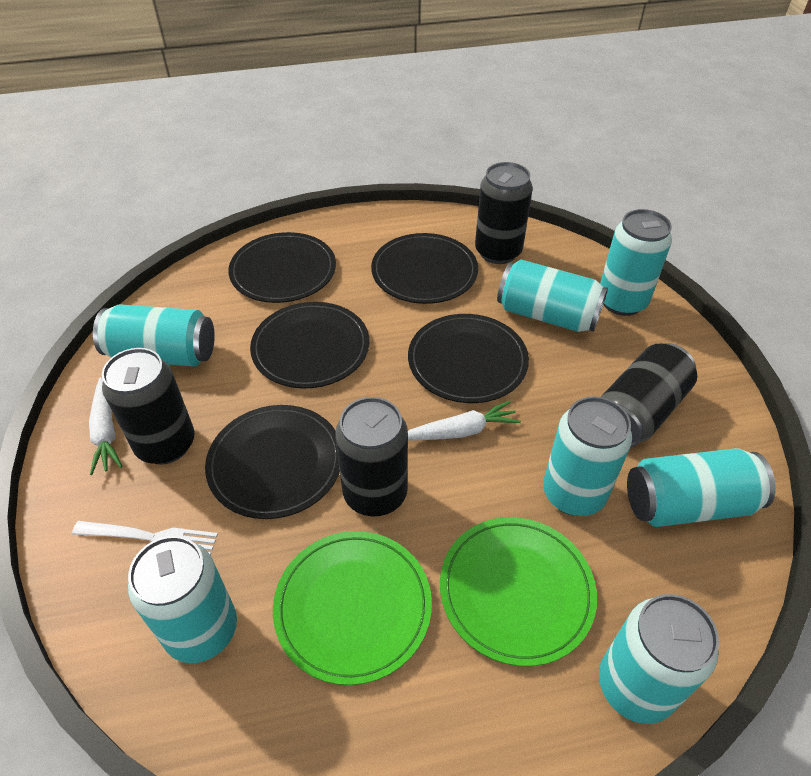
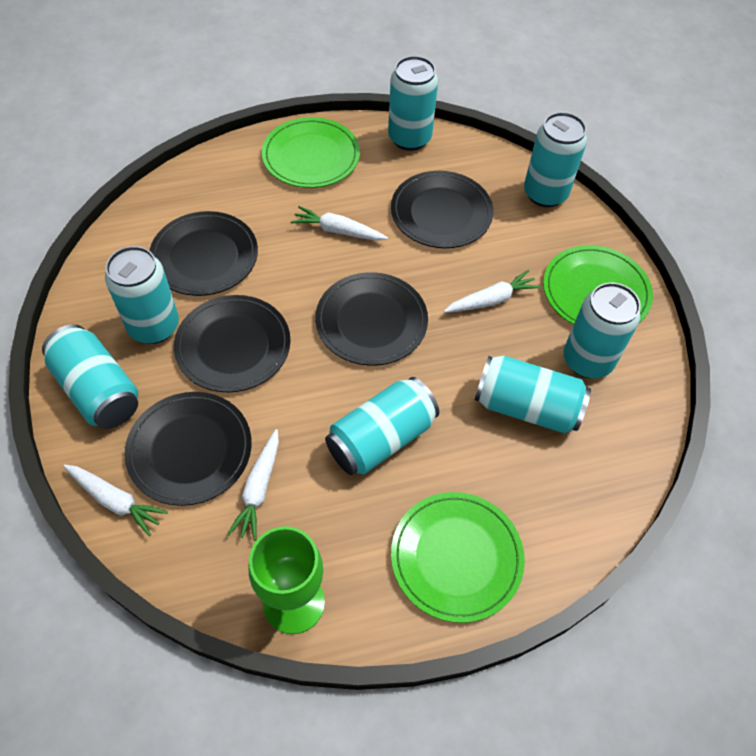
black can: [102,348,195,465] [335,397,408,517] [475,162,533,264] [601,343,697,448] = 4 -> none = 0
green goblet: none = 0 -> [248,526,325,634] = 1
green plate: [273,531,432,685] [440,517,597,666] = 2 -> [262,117,360,188] [391,492,525,623] [543,245,653,325] = 3
white carrot: [89,377,122,475] [408,401,521,441] = 2 -> [63,465,168,536] [227,429,279,541] [291,206,388,241] [444,270,541,313] = 4
white fork: [72,521,218,556] = 1 -> none = 0

